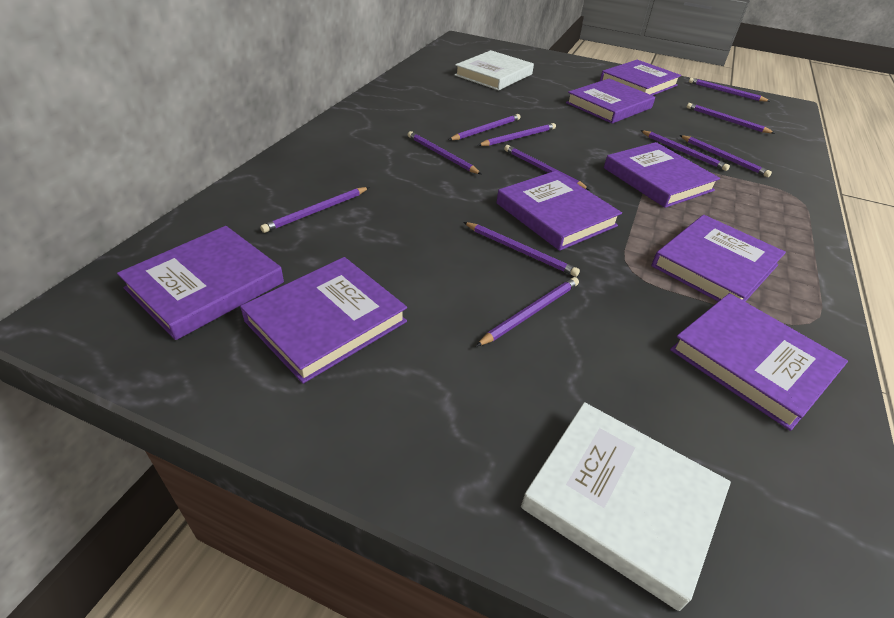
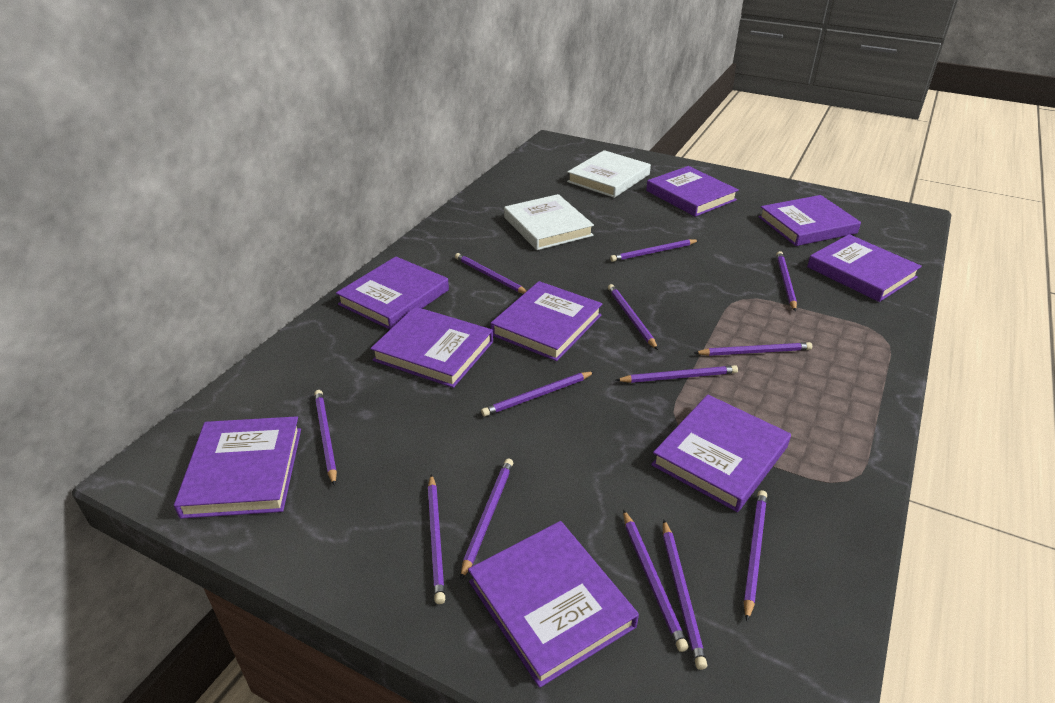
purple book: [117,226,284,340] [240,257,407,384] [497,171,622,251] [566,79,655,124] [600,60,681,95] [604,142,720,208] [652,215,786,302] [670,293,848,431] = 8 -> [174,416,301,519] [336,256,449,330] [370,307,493,388] [468,521,639,688] [490,281,602,361] [646,166,739,217] [651,395,791,512] [759,195,861,246] [807,234,922,302] = 9
purple pencil: [260,187,369,233] [408,131,481,174] [449,114,521,140] [464,222,580,277] [476,277,579,346] [478,123,556,146] [504,145,590,190] [640,130,730,171] [680,135,772,177] [687,103,775,133] [689,78,770,102] = 11 -> [314,390,337,486] [428,474,445,604] [455,253,527,294] [460,458,513,580] [481,372,594,416] [608,284,658,350] [610,239,699,262] [616,365,738,383] [623,510,688,652] [663,520,707,670] [694,342,812,356] [744,490,767,621] [776,251,797,311] = 13

